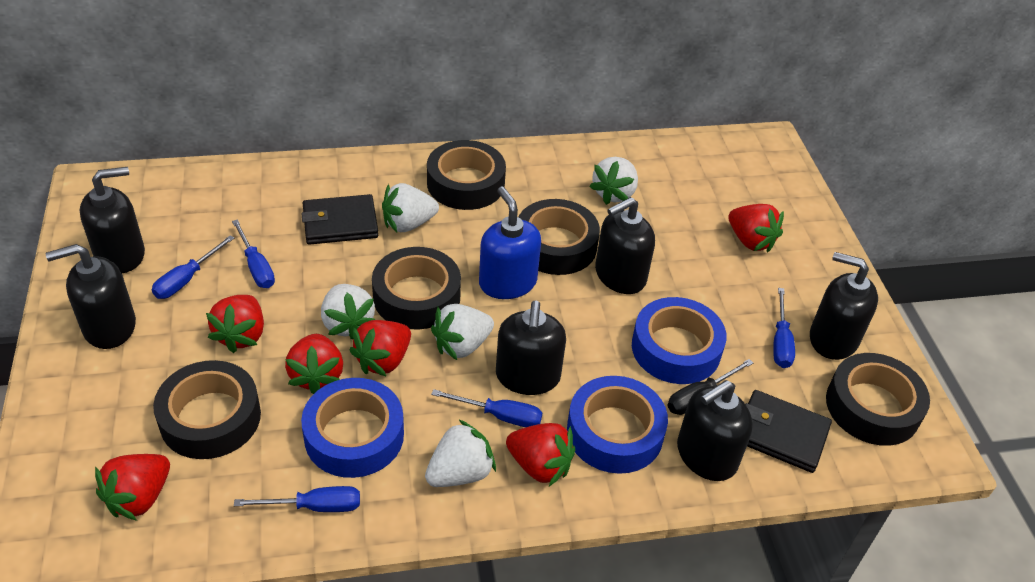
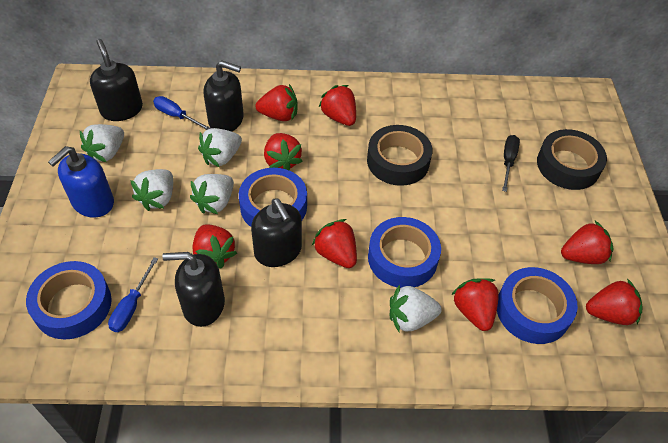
black soap dispenser: [46,244,136,349] [80,167,145,273] [496,300,566,395] [595,197,655,294] [677,380,753,481] [810,252,878,360] = 6 -> [90,39,143,121] [162,252,225,327] [203,61,244,131] [251,199,302,267] = 4
black tape: [153,360,261,459] [372,247,461,330] [427,140,506,210] [519,199,600,275] [826,353,930,446] = 5 -> [367,125,433,186] [537,129,607,190] = 2
black wallet: [302,194,378,245] [746,390,832,473] = 2 -> none = 0
blue screwdriver: [152,235,234,299] [232,219,275,288] [234,486,360,512] [431,389,542,427] [773,288,795,368] = 5 -> [108,257,158,332] [153,96,211,130] = 2
blue tape: [301,378,404,478] [567,376,668,474] [632,297,727,384] = 3 -> [26,261,112,339] [239,168,307,227] [368,217,441,288] [497,267,578,344] = 4
red strawberry: [95,454,170,521] [206,295,264,353] [285,334,343,394] [349,320,411,376] [506,423,576,487] [728,204,784,252] = 6 -> [192,225,237,269] [255,84,298,121] [264,133,303,171] [312,219,357,268] [318,85,356,126] [451,278,499,331] [561,221,614,264] [586,278,643,325] = 8

